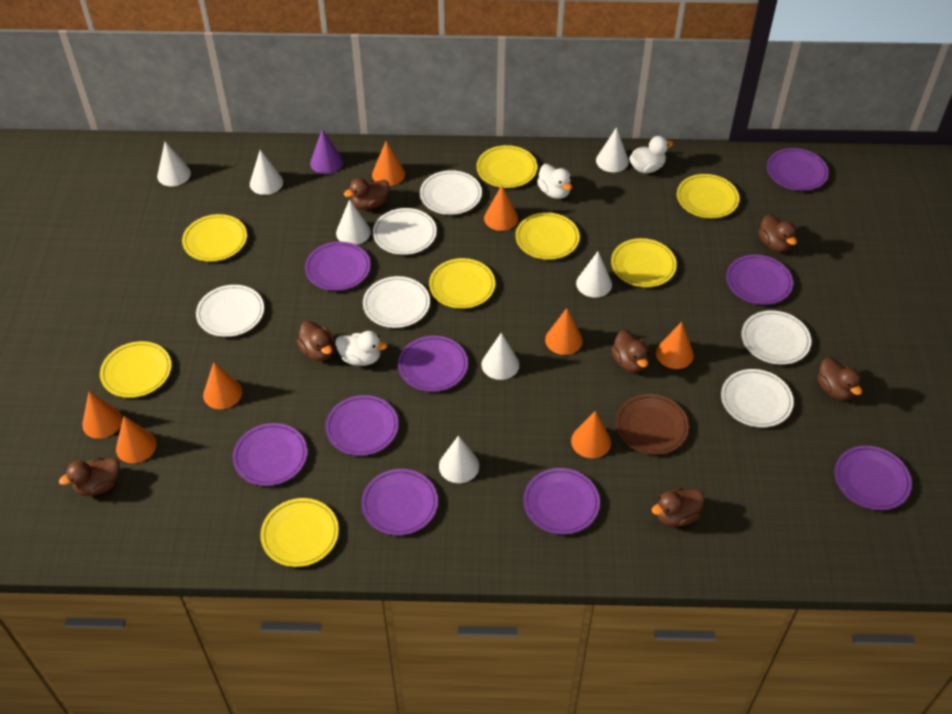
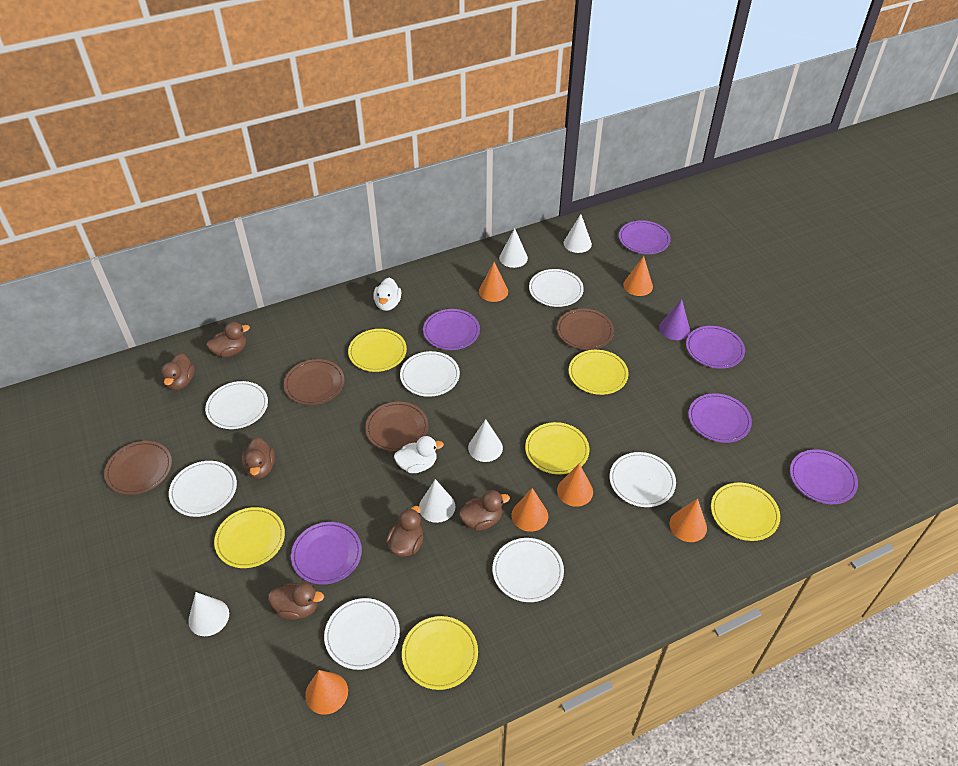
brown duck: [59,458,119,496] [297,321,334,361] [344,178,390,210] [611,330,649,373] [651,488,705,527] [759,214,797,252] [817,357,862,401] = 7 -> [161,353,195,390] [206,322,250,357] [241,437,275,479] [268,583,324,620] [386,506,423,557] [459,490,510,531] = 6
brown plate: [616,394,689,455] = 1 -> [104,441,172,495] [284,359,344,405] [365,402,428,452] [557,308,614,350] = 4
orange cone: [82,391,122,439] [116,416,157,463] [203,362,242,409] [372,141,405,186] [484,185,518,231] [545,308,583,355] [571,411,611,458] [656,322,694,369] = 8 -> [305,670,348,715] [479,262,508,302] [512,488,548,532] [557,463,593,507] [623,256,653,296] [669,498,707,542] = 6
purple plate: [233,423,307,486] [305,242,371,291] [325,395,399,456] [361,469,438,535] [398,336,468,392] [523,468,600,534] [726,255,793,305] [767,148,829,191] [835,446,912,510] = 9 -> [291,522,362,585] [423,309,480,350] [619,220,671,254] [686,326,745,369] [688,393,752,443] [790,449,858,504] = 6
white cone: [157,142,191,186] [250,150,283,195] [336,199,371,245] [439,435,479,483] [482,333,519,380] [576,251,612,298] [596,127,629,172] = 7 -> [188,592,229,636] [419,479,456,523] [468,419,503,462] [499,228,528,268] [564,214,592,253] = 5
white duck: [335,331,387,366] [537,164,572,199] [629,136,673,173] = 3 -> [373,277,401,311] [394,436,444,473] = 2
white plate: [196,285,264,337] [363,276,430,328] [373,208,437,255] [420,170,482,215] [721,369,794,428] [742,310,811,365] = 6 -> [169,461,237,517] [205,381,268,429] [324,598,400,670] [400,351,460,397] [492,538,564,602] [529,269,584,307] [610,452,676,507] = 7
yellow plate: [100,341,171,398] [182,214,247,262] [260,498,339,567] [429,258,495,309] [476,145,537,188] [515,212,580,260] [611,238,677,287] [677,174,739,218] = 8 -> [214,507,285,568] [348,329,407,372] [402,616,478,690] [525,422,590,475] [569,350,629,395] [711,482,780,541] = 6

